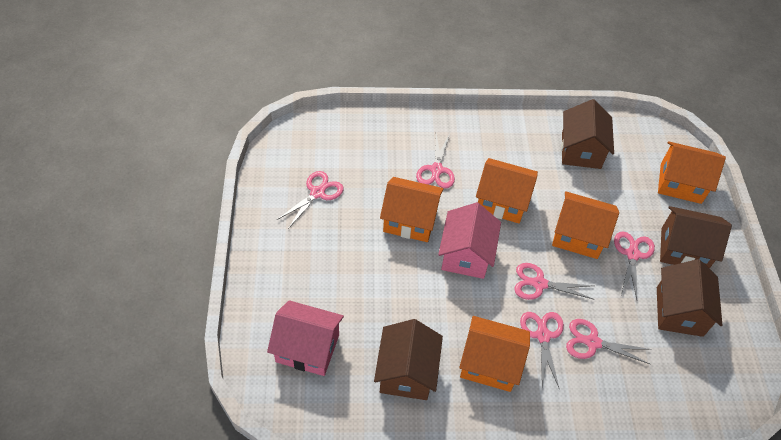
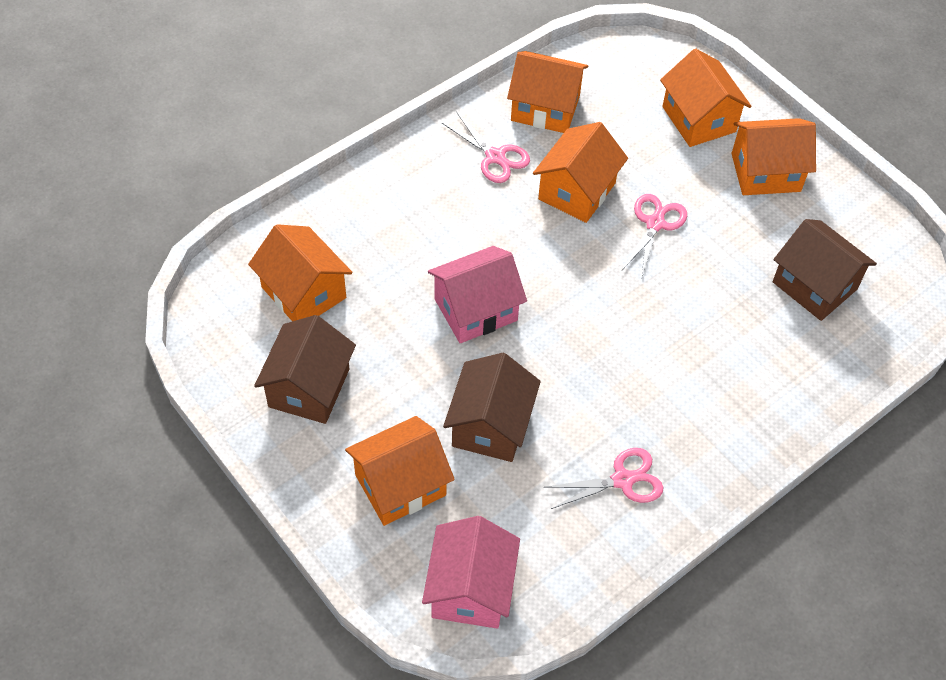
brown house: [374,319,443,400] [561,99,614,169] [657,259,722,337] [660,206,732,269] = 4 -> [254,315,356,424] [443,353,541,462] [773,219,877,321] = 3
orange house: [380,177,444,242] [459,316,530,392] [476,158,538,223] [552,191,619,259] [658,141,726,204] = 5 -> [248,224,353,321] [345,416,455,526] [507,51,588,133] [533,122,628,223] [660,48,752,147] [732,118,816,195] = 6
pink scissors: [277,171,343,229] [416,134,455,188] [514,263,595,300] [520,312,564,390] [566,319,651,364] [614,231,655,299] = 6 -> [442,113,530,183] [545,448,663,509] [622,194,687,277] = 3

